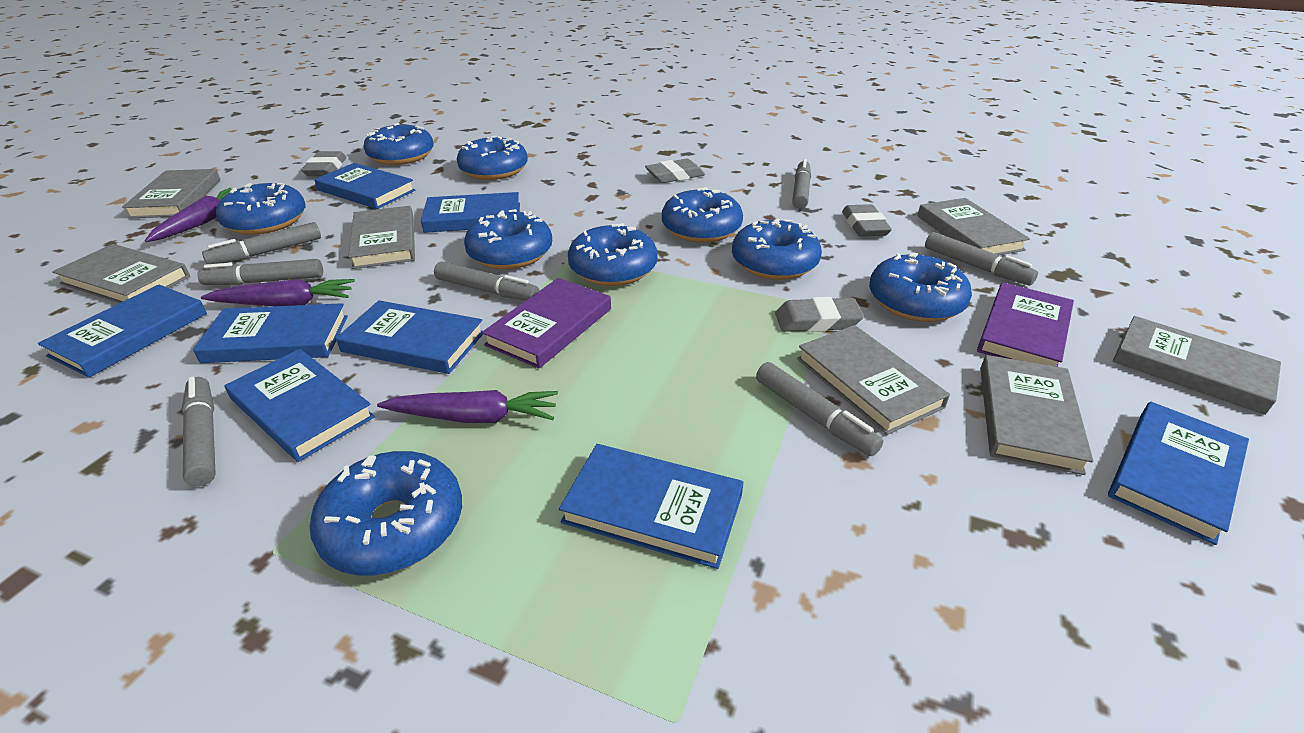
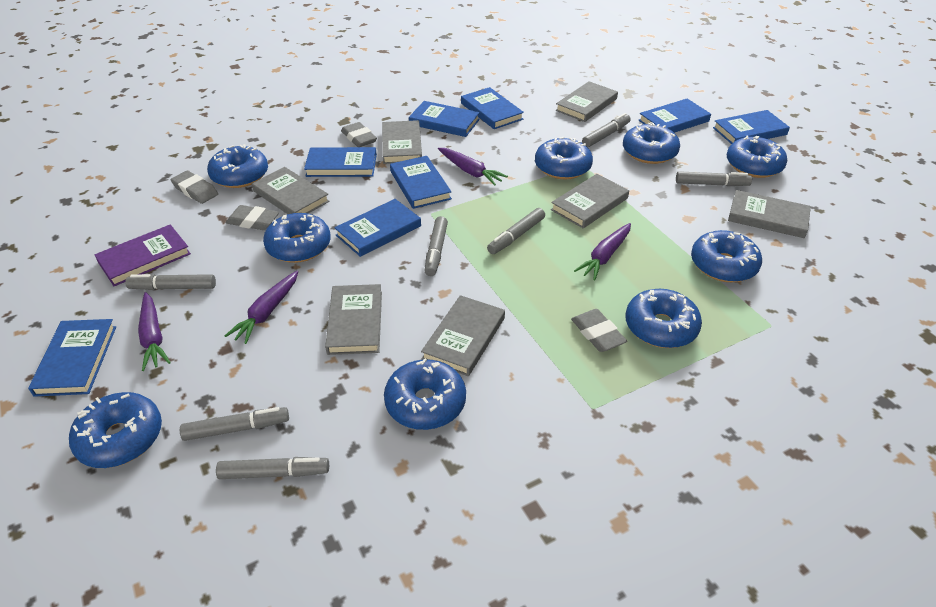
purple book: [482,278,611,369] [977,282,1074,367] = 2 -> [95,224,191,286] = 1
purple carrot: [145,188,232,242] [201,279,355,306] [377,390,558,423] = 3 -> [138,292,171,371] [224,271,298,344] [438,148,508,185] [574,223,631,280] = 4

